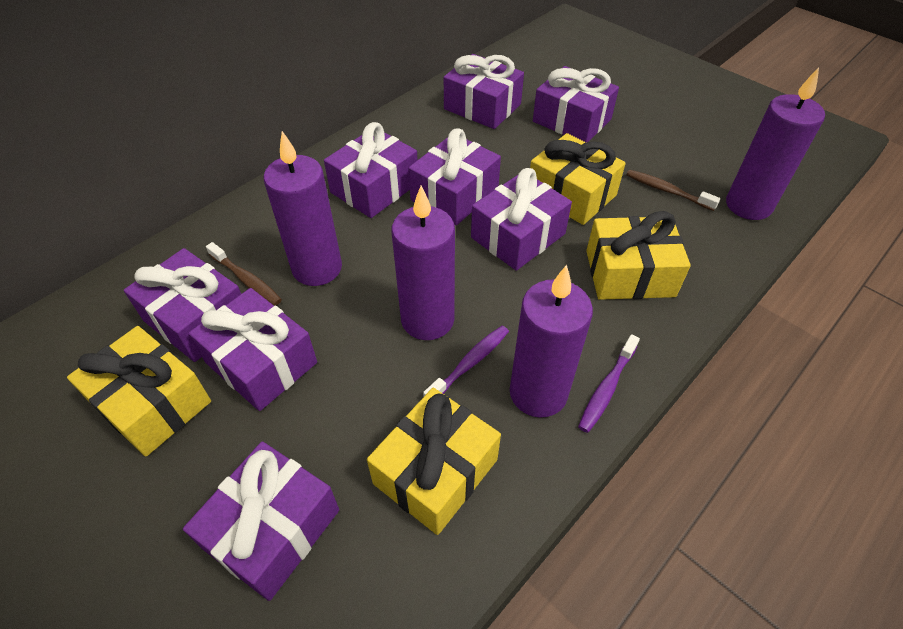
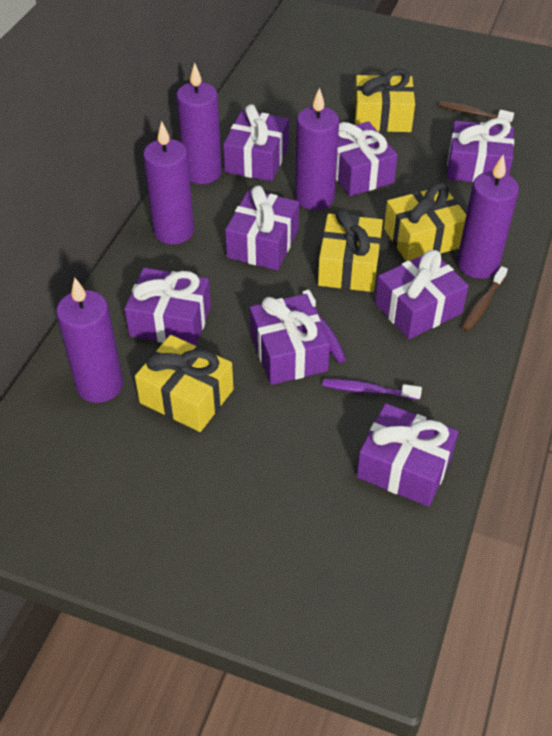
purple candle: [264,131,342,286] [392,186,455,340] [510,265,593,418] [726,68,825,220] = 4 -> [56,278,123,403] [143,121,194,245] [176,63,222,184] [295,87,339,210] [457,154,519,279] = 5

